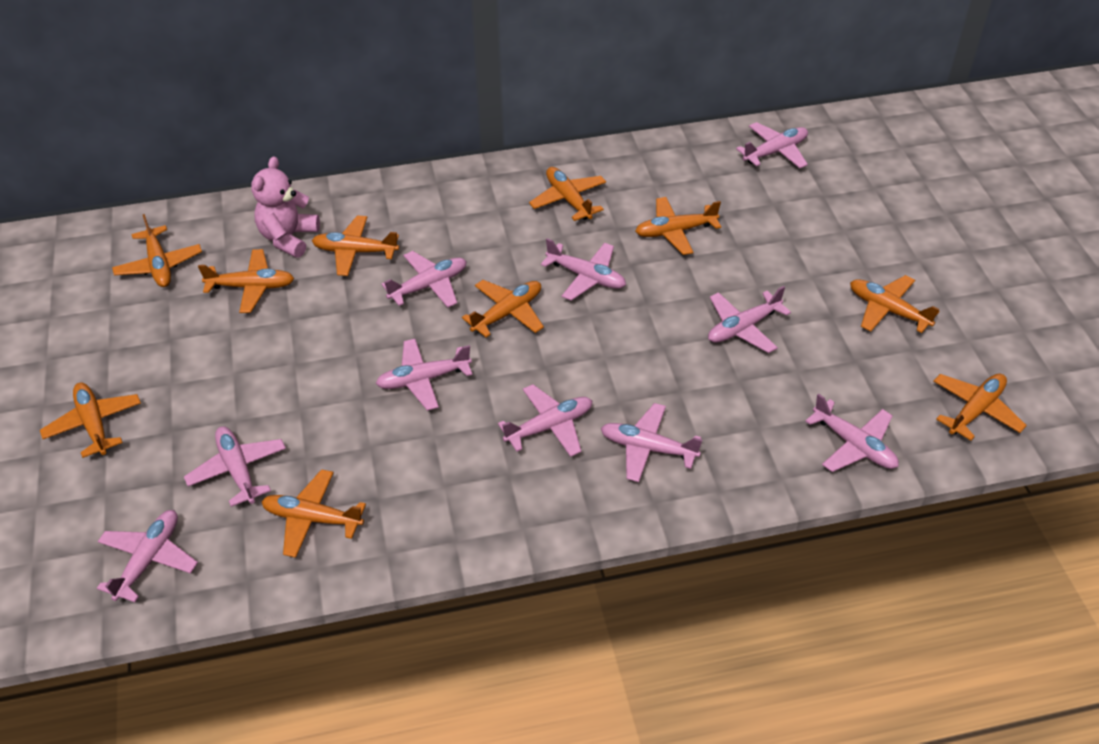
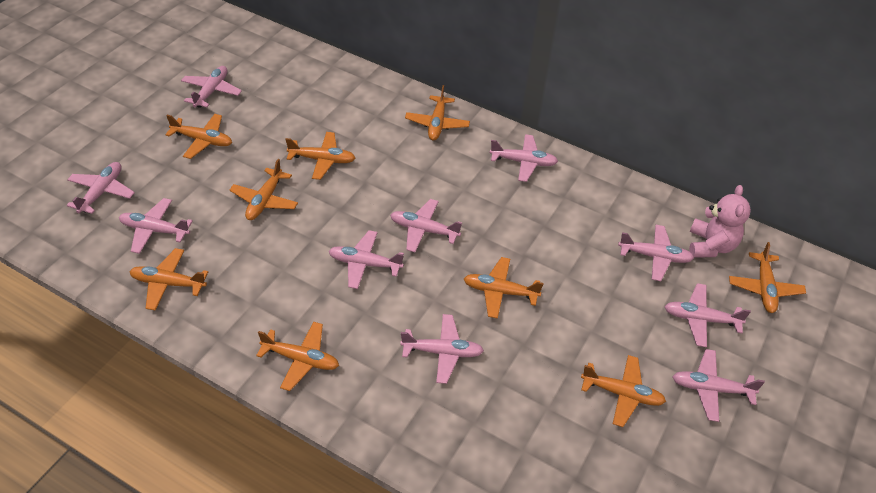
orange plane: [40,383,141,458] [112,214,202,287] [198,249,294,313] [261,469,366,558] [312,215,399,276] [462,280,544,338] [529,167,606,221] [635,197,721,255] [850,275,939,333] [934,374,1027,441] = 10 -> [130,248,208,310] [165,114,232,159] [229,159,298,220] [256,321,339,391] [285,132,355,180] [405,85,470,141] [464,257,544,319] [581,355,666,427] [729,242,806,313] = 9

